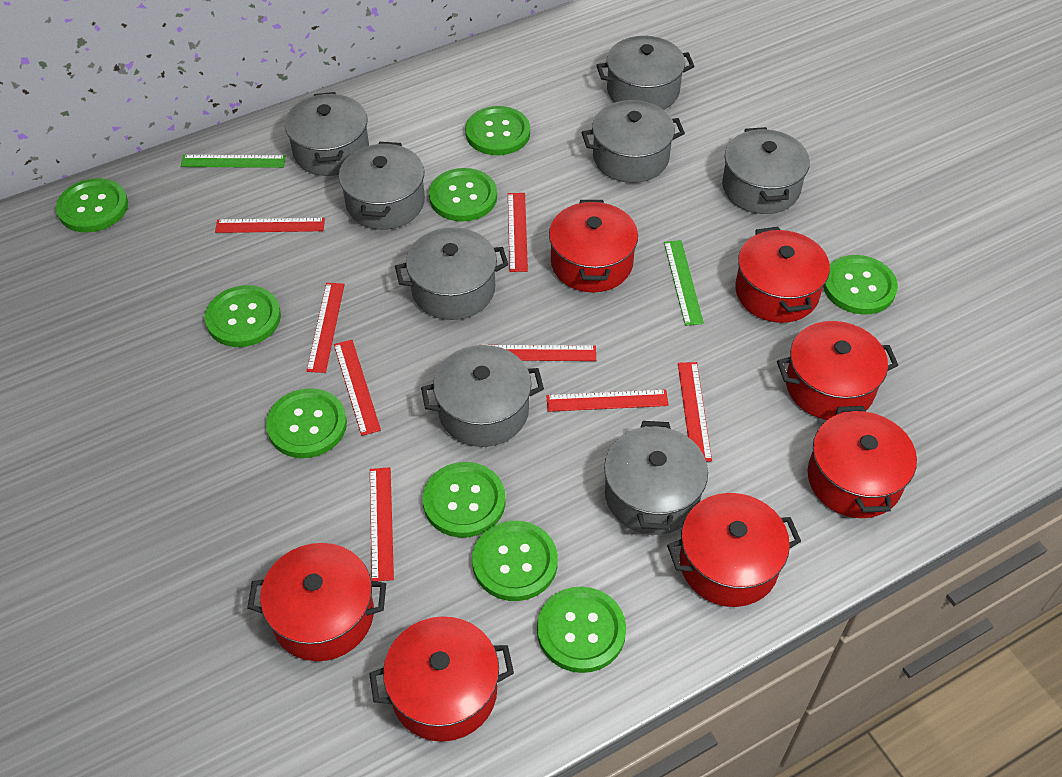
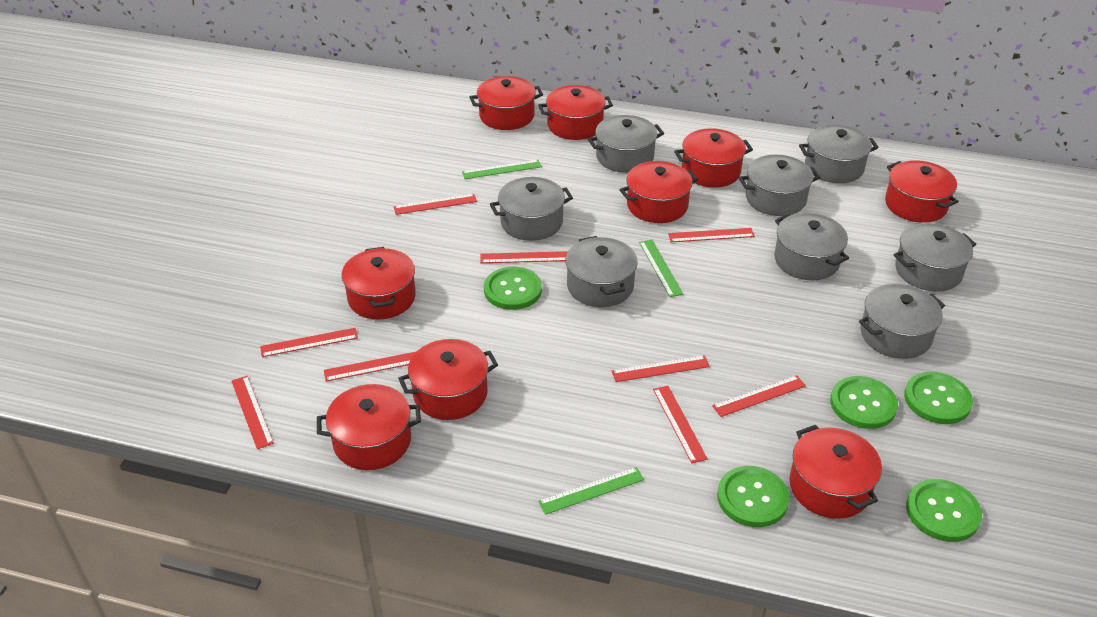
green button: [56,178,128,233] [205,285,281,347] [266,388,347,458] [423,462,506,538] [429,168,497,222] [465,106,530,155] [472,521,558,601] [537,586,626,673] [823,255,898,315] = 9 -> [484,267,542,310] [717,466,790,527] [830,376,898,429] [904,372,973,424] [906,479,982,542] = 5
green ruler: [181,155,286,168] [664,240,704,326] = 2 -> [462,160,542,179] [538,467,644,515] [639,240,683,297] = 3
red pot: [247,543,386,661] [369,616,514,742] [549,200,638,292] [667,493,801,607] [735,227,830,323] [777,321,898,420] [808,406,917,518] = 7 -> [317,384,421,470] [342,247,416,320] [398,339,498,420] [470,76,543,130] [538,85,613,140] [619,161,698,223] [674,128,753,188] [789,425,882,519] [885,160,958,223] = 9
red ruler: [215,218,325,233] [307,283,345,373] [334,340,381,436] [370,467,394,581] [491,345,596,361] [508,193,528,272] [546,389,669,412] [678,362,712,462] = 8 -> [231,376,274,449] [260,328,358,357] [324,352,416,382] [394,194,477,215] [481,251,567,263] [612,355,710,382] [653,386,708,463] [668,228,755,242] [712,375,806,417] = 9

